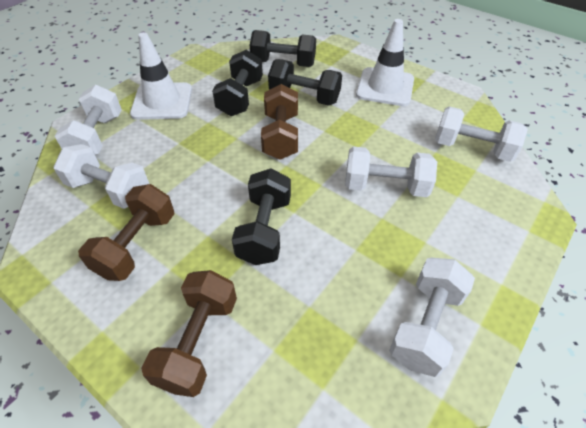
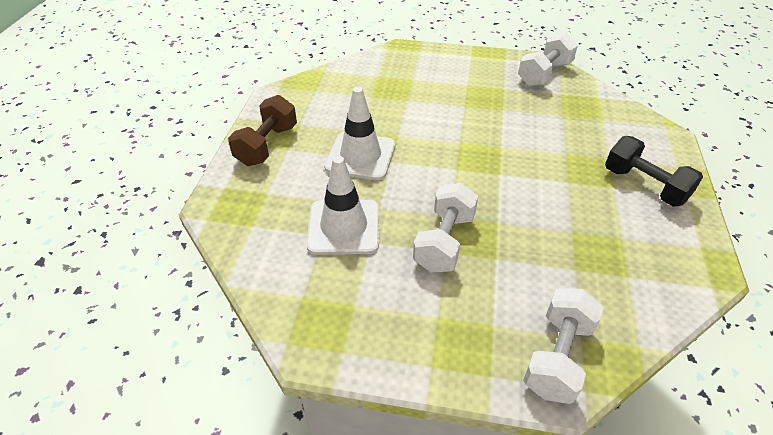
black dumbbell: [212,50,263,116] [232,169,291,265] [250,30,316,67] [268,59,342,106] = 4 -> [605,136,703,207] = 1
brown dumbbell: [78,184,174,281] [141,270,237,397] [261,84,298,160] = 3 -> [228,95,297,166] = 1
white dumbbell: [53,144,149,209] [55,85,122,155] [345,146,437,197] [389,258,475,377] [435,106,528,162] = 5 -> [413,183,478,273] [518,33,578,86] [523,288,604,404] = 3

